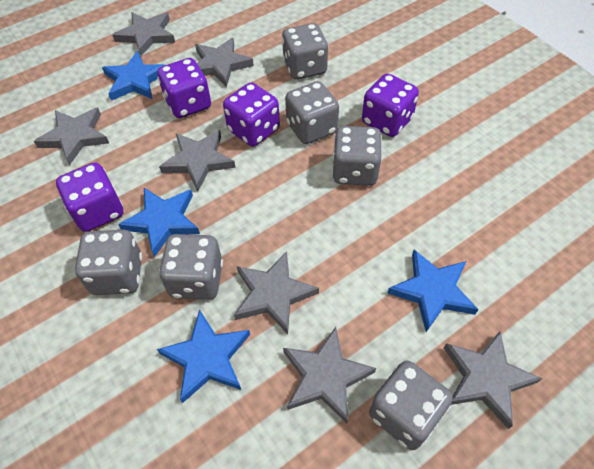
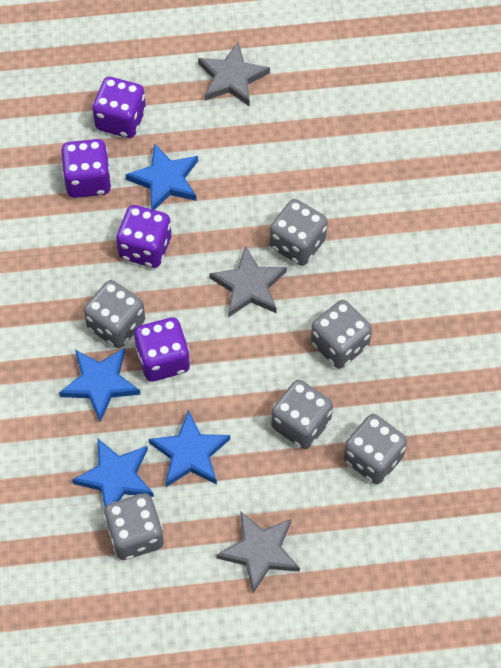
grey star: [34,108,109,165] [112,12,175,57] [159,130,236,191] [195,38,254,87] [234,251,319,334] [283,327,376,423] [444,331,542,429] = 7 -> [198,42,270,107] [209,246,287,317] [216,511,300,594] = 3

